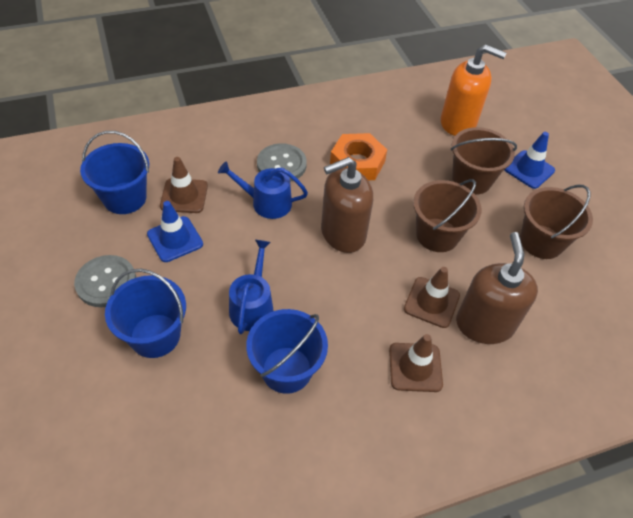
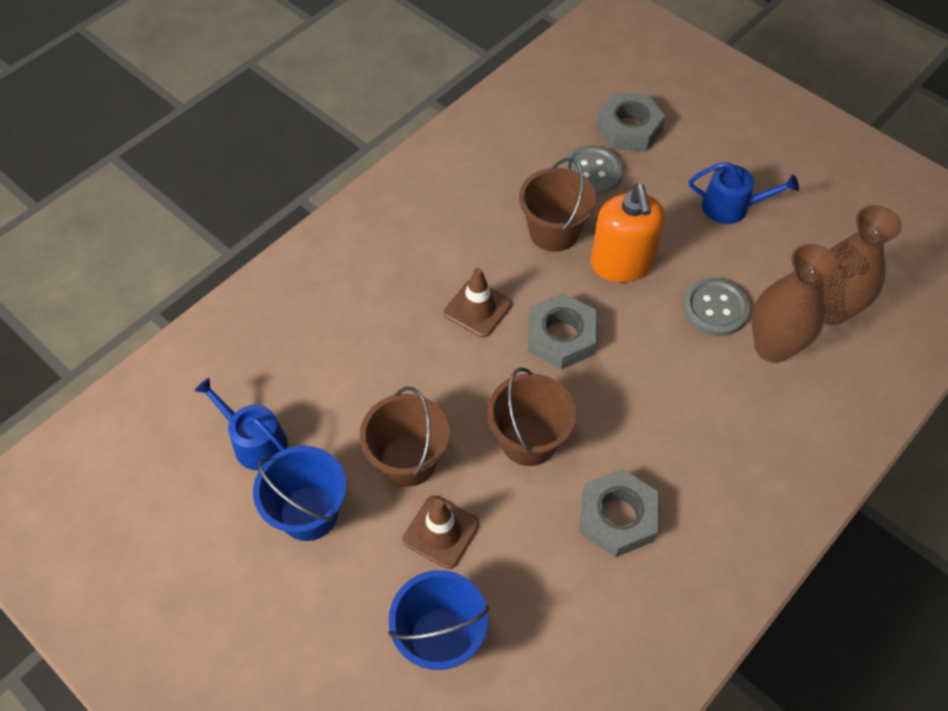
blue bucket: [80,131,149,214] [105,269,186,358] [246,309,328,394] = 3 -> [253,446,347,541] [388,570,489,670] = 2
blue traffic cone: [147,201,203,262] [504,132,555,189] = 2 -> none = 0
brown soap dispenser: [321,157,373,253] [456,232,538,344] = 2 -> none = 0
brown traffic cone: [160,157,208,213] [389,334,443,392] [404,267,460,328] = 3 -> [403,496,479,569] [444,268,512,338] = 2
brown vase: none = 0 -> [751,244,838,363] [822,205,902,325] = 2
grey nut: none = 0 -> [528,293,597,370] [580,469,659,558] [596,93,665,151] = 3
orange nut: [330,133,387,180] = 1 -> none = 0

